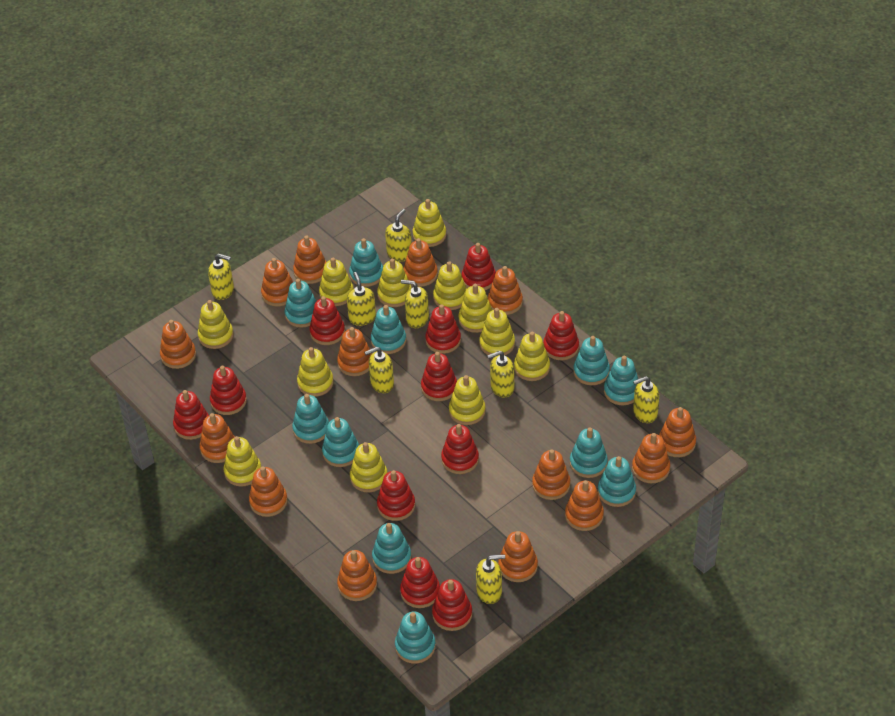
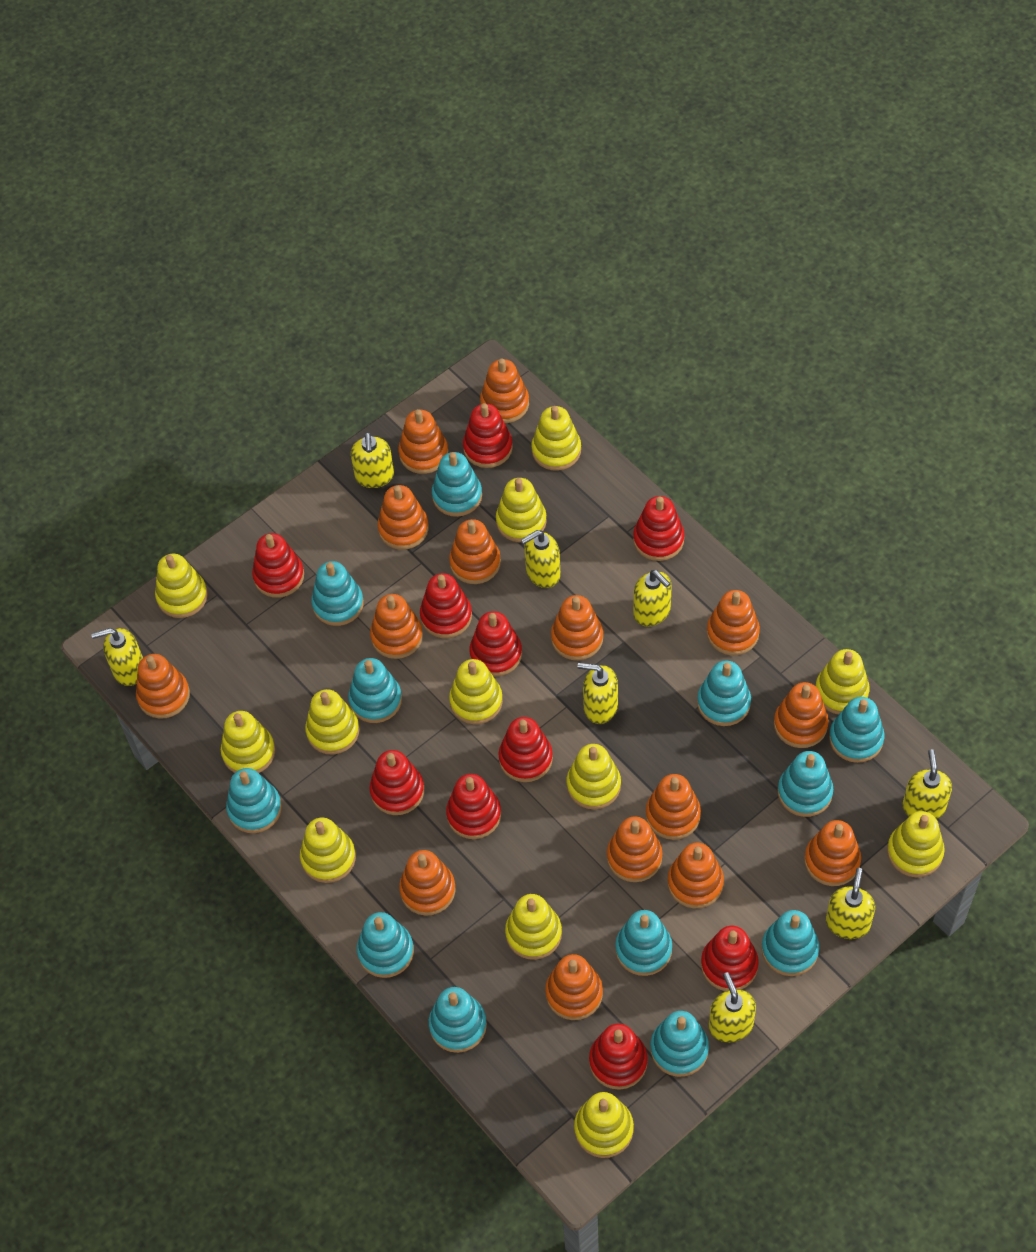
orange stacking toy: [160,320,196,369] [199,413,235,463] [249,466,288,517] [261,258,293,306] [293,236,326,284] [337,327,372,376] [337,550,377,601] [403,238,438,287] [488,266,523,315] [498,531,538,582] [532,449,570,500] [565,480,604,531] [632,433,670,483] [659,407,696,457] = 14 -> [136,654,190,719] [370,594,423,659] [377,485,429,550] [398,409,448,474] [399,850,456,916] [449,519,501,584] [480,359,529,423] [545,954,603,1020] [551,595,603,660] [607,816,662,882] [646,774,701,840] [667,843,724,908] [707,590,760,655] [774,682,829,748] [804,820,861,886] = 15
red stacking toy: [173,390,209,440] [210,366,247,415] [309,296,345,345] [377,470,415,521] [400,557,440,608] [421,352,457,401] [425,304,461,354] [432,579,472,631] [441,424,479,474] [462,243,496,290] [543,311,579,360] = 11 -> [252,533,304,598] [369,750,424,815] [420,573,472,638] [446,774,501,839] [463,403,513,468] [469,611,522,677] [498,717,553,782] [589,1023,648,1090] [633,496,684,561] [701,926,759,991] = 10
turquoise stacking toy: [285,279,316,328] [292,394,329,444] [322,417,359,467] [349,238,383,287] [371,305,406,354] [372,523,411,574] [395,611,436,664] [570,428,608,478] [573,336,610,385] [598,456,636,507] [604,356,638,405] = 11 -> [226,768,282,833] [311,561,364,626] [348,658,402,723] [357,912,414,978] [429,987,487,1053] [432,452,482,517] [615,910,672,976] [650,1011,709,1077] [697,661,751,726] [761,910,819,976] [778,751,833,817] [829,697,884,763] = 12

